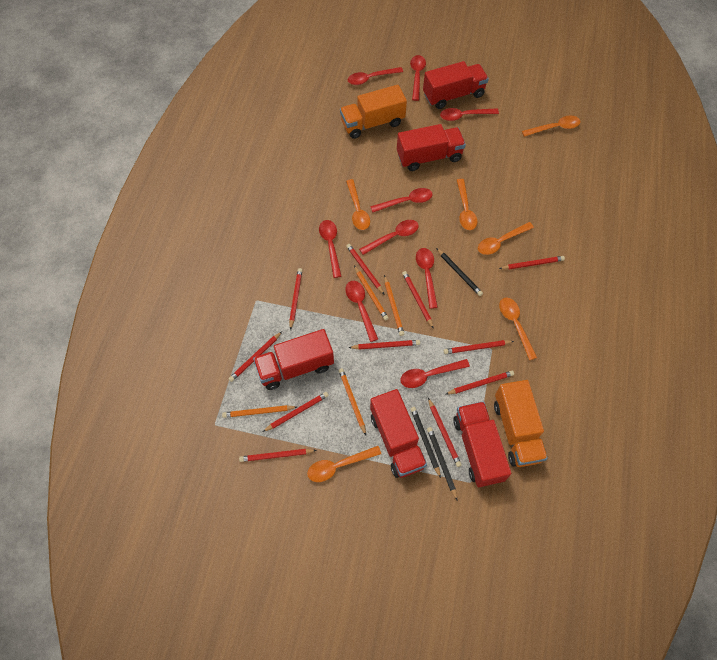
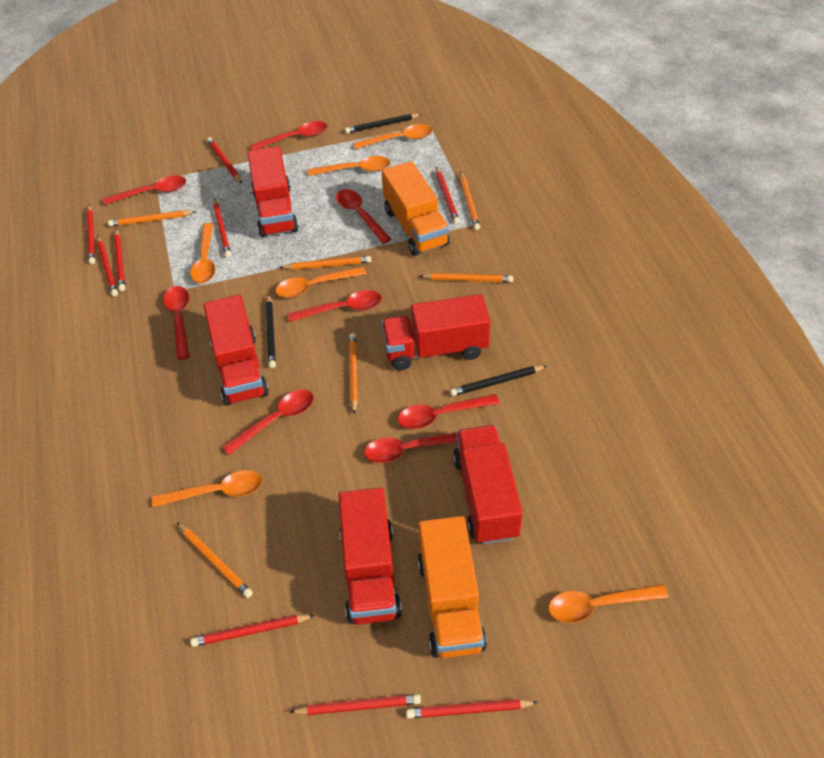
orange pencil: [222,405,297,418] [339,368,366,435] [354,266,389,320] [384,275,404,336] = 4 -> [108,210,196,226] [177,523,253,598] [279,256,371,270] [349,333,358,414] [420,273,513,282] [460,172,480,230] = 6
red pencil: [229,332,282,382] [239,449,317,462] [263,392,329,432] [289,268,302,330] [346,244,385,295] [348,340,420,350] [402,271,434,329] [428,398,462,467] [444,340,514,354] [446,371,514,394] [499,256,565,270] = 11 -> [86,205,95,264] [97,236,118,296] [114,229,125,291] [190,615,315,647] [207,137,242,184] [213,199,231,257] [290,694,421,715] [406,699,538,719] [436,167,460,224] = 9
red spoon: [319,220,341,278] [345,281,378,342] [348,67,403,85] [359,220,419,255] [370,188,433,213] [400,359,470,388] [410,55,426,101] [416,248,438,309] [440,108,499,121] = 9 -> [103,176,186,205] [163,286,189,360] [222,389,314,455] [250,121,327,150] [288,290,382,322] [336,189,391,244] [364,433,457,463] [398,394,500,429] = 8

